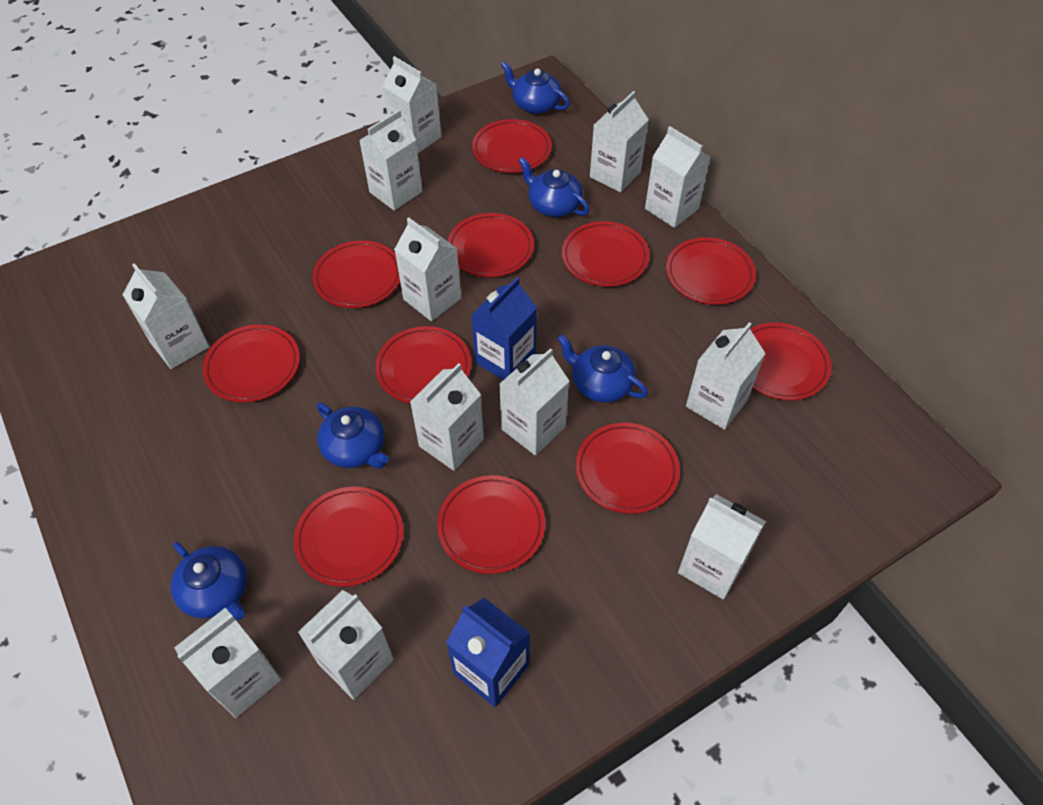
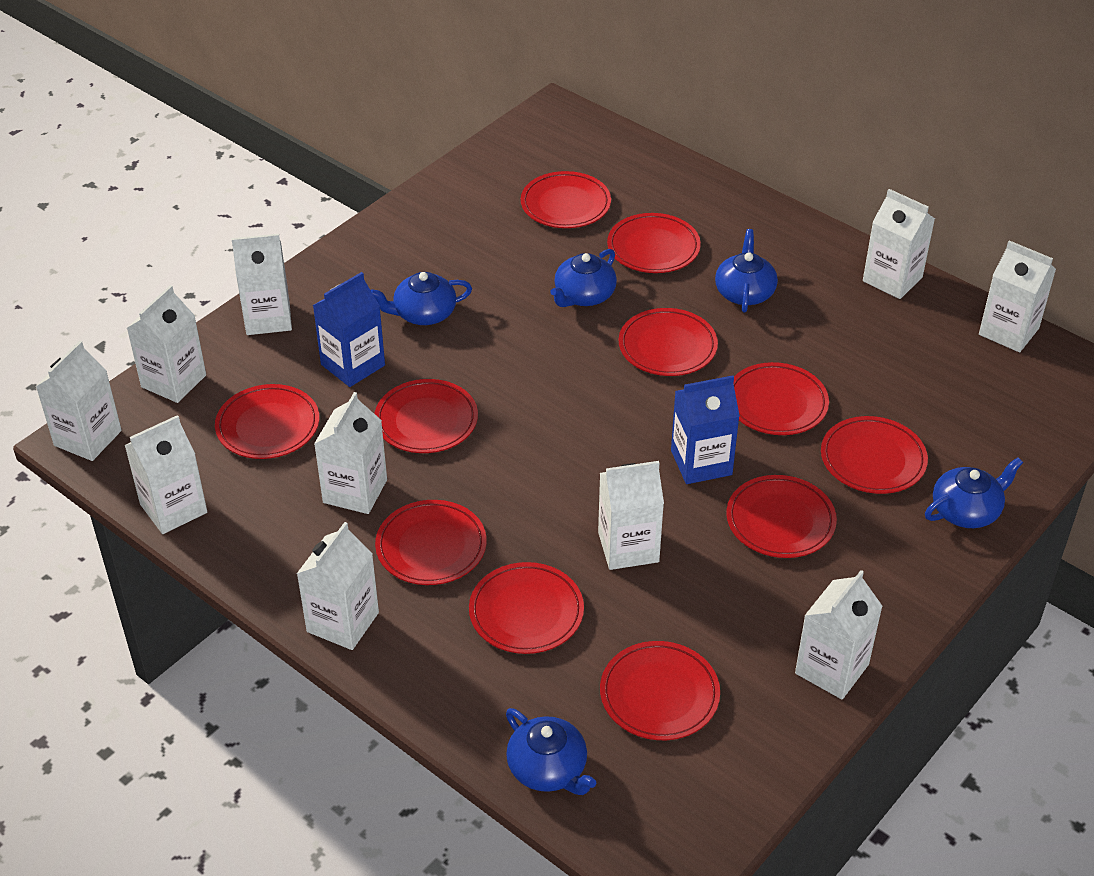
white carton: [123,263,210,369] [174,608,281,718] [298,590,394,700] [359,110,422,211] [383,56,441,153] [394,217,461,321] [410,363,484,471] [499,348,569,455] [590,91,649,192] [645,126,710,228] [678,494,766,600] [686,322,766,430] = 12 -> [36,341,122,461] [124,415,207,534] [127,285,206,403] [232,234,292,335] [297,522,379,650] [314,392,387,514] [598,461,664,570] [795,570,883,699] [863,189,935,299] [979,240,1056,352] = 10

